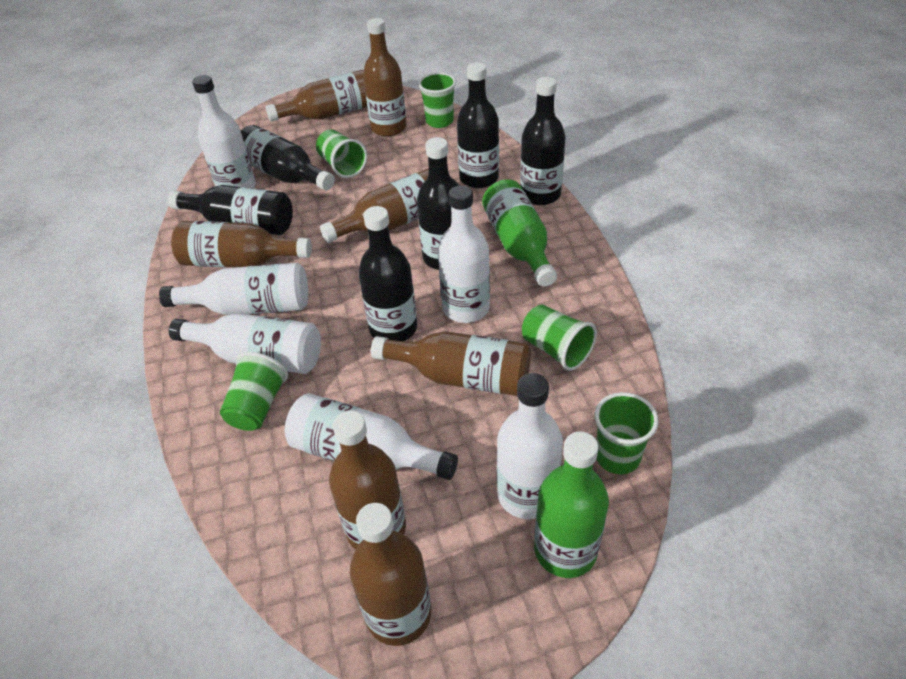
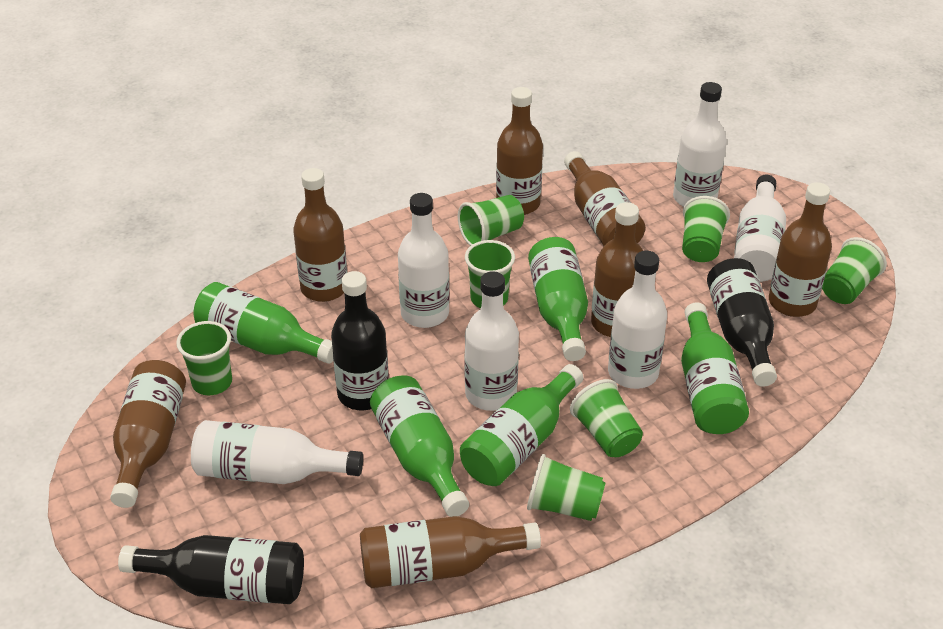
black bottle: [167,185,293,235] [241,125,335,190] [358,206,417,341] [417,137,459,270] [457,62,499,188] [520,77,566,205] = 6 -> [118,535,304,604] [331,271,389,410] [707,258,777,387] = 3
green bottle: [482,179,557,287] [534,431,609,578] = 2 -> [194,282,333,364] [370,376,469,517] [460,364,583,486] [528,237,588,361] [681,302,749,434] = 5
green cup: [220,352,288,431] [316,129,367,178] [418,73,456,128] [522,305,597,371] [595,392,659,474] = 5 -> [176,321,232,395] [458,195,524,246] [465,240,515,308] [527,454,606,521] [570,379,643,457] [682,196,730,262] [822,237,887,304] = 7

